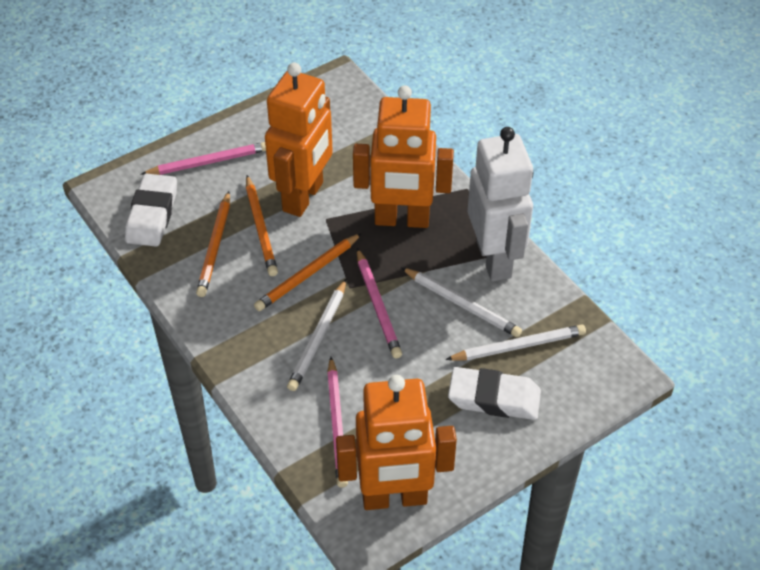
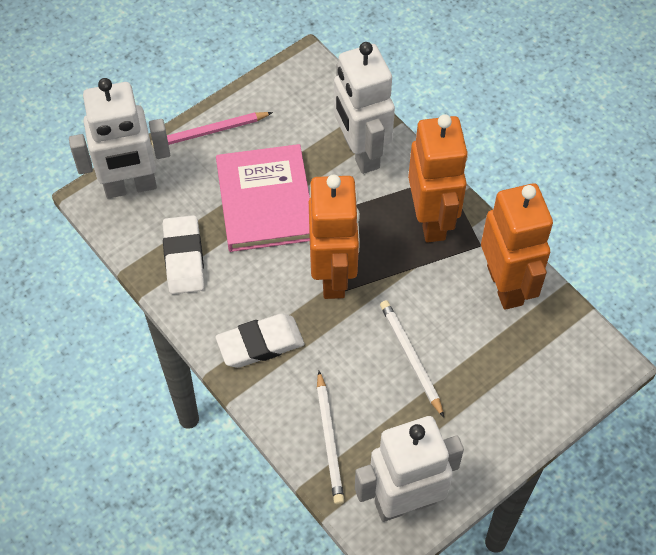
orange pencil: [196,191,230,297] [246,175,278,276] [254,233,362,311] = 3 -> none = 0
pink book: none = 0 -> [216,144,310,252] = 1
pink pencil: [140,142,266,175] [327,357,348,488] [357,248,402,359] = 3 -> [151,112,273,148] = 1
white pencil: [287,279,346,391] [401,267,522,337] [445,324,586,360] = 3 -> [317,371,344,505] [380,300,444,418] = 2
white robot: [468,127,534,281] = 1 -> [69,78,170,198] [334,42,395,174] [355,416,464,522] = 3

